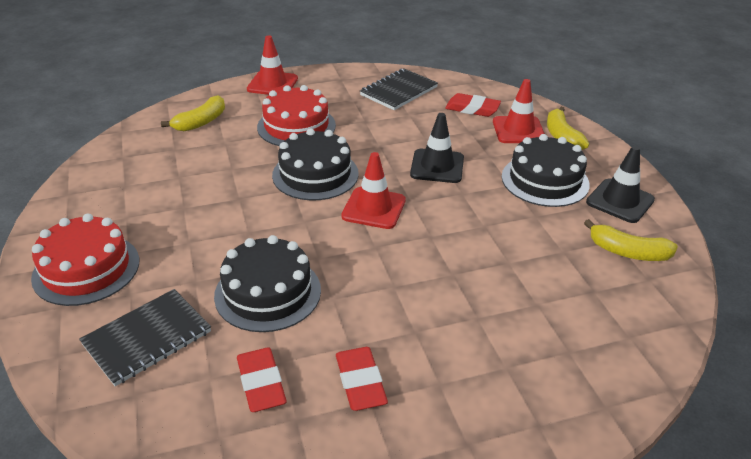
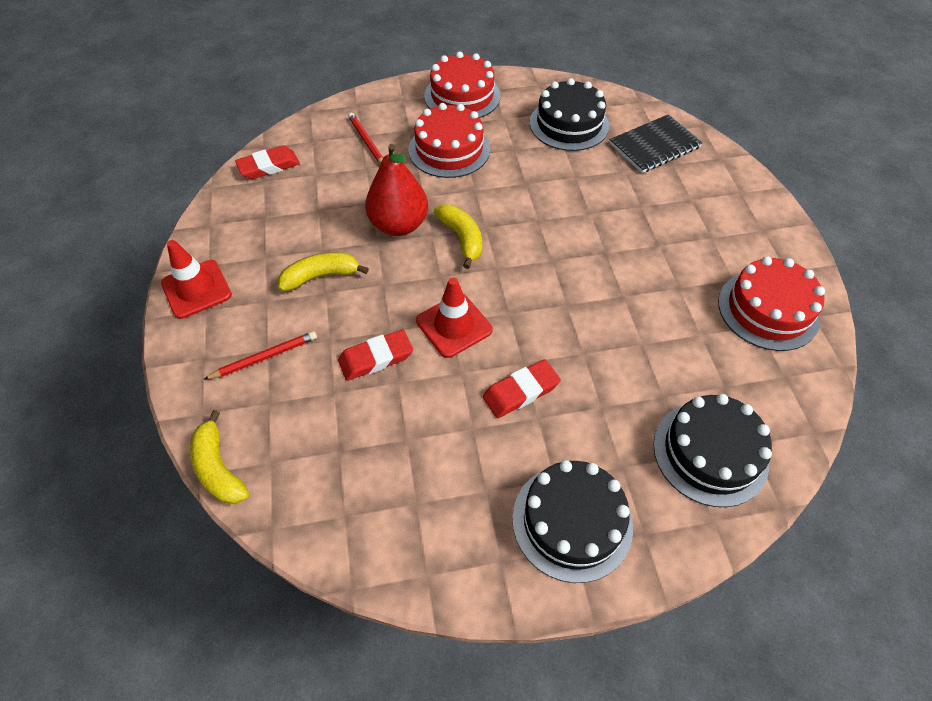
black notebook: [79,289,211,386] [360,68,438,110] = 2 -> [610,114,702,173] = 1
black traffic cone: [410,113,464,183] [586,146,655,223] = 2 -> none = 0
red cake: [31,214,139,306] [257,85,336,146] = 2 -> [409,103,490,178] [424,51,501,118] [718,256,825,351] = 3
red pear: none = 0 -> [365,144,428,236] = 1
red pencil: none = 0 -> [203,331,317,380] [348,113,383,164] = 2
red traffic cone: [247,35,298,95] [341,152,406,229] [493,79,545,143] = 3 -> [161,240,232,319] [416,277,493,358] = 2

